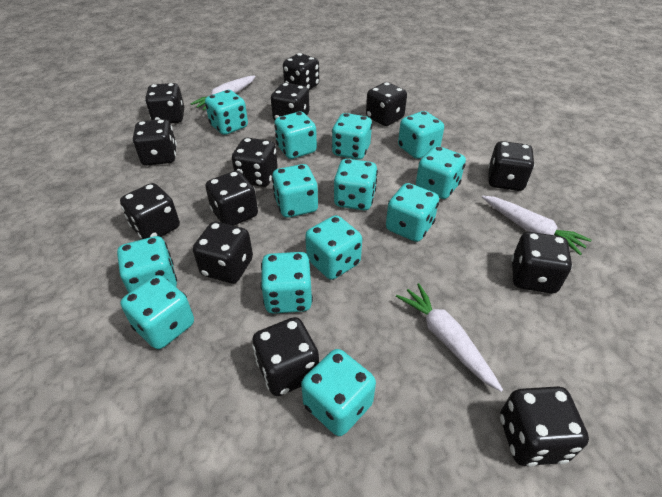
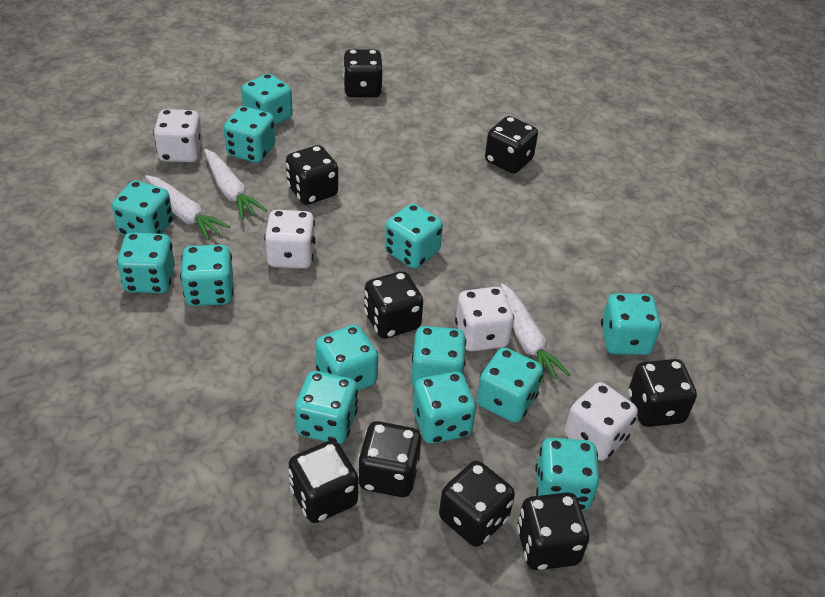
black dice: [120,183,180,239] [132,119,177,165] [145,83,184,123] [193,222,253,283] [205,171,258,226] [232,138,278,187] [252,317,319,396] [271,83,310,120] [283,53,319,90] [366,82,407,126] [488,141,535,191] [500,386,589,467] [511,232,572,293] = 13 -> [286,145,338,205] [288,440,358,523] [343,49,383,97] [358,421,421,497] [364,271,423,339] [439,461,515,547] [485,116,538,174] [517,492,589,570] [628,359,697,427] = 9
white dice: none = 0 -> [153,109,202,162] [264,210,316,269] [455,287,514,351] [565,382,638,461] = 4

